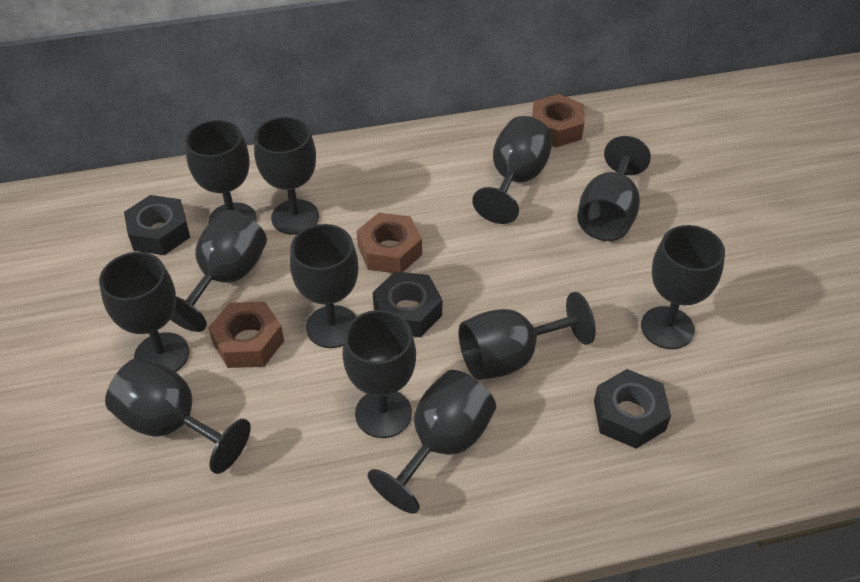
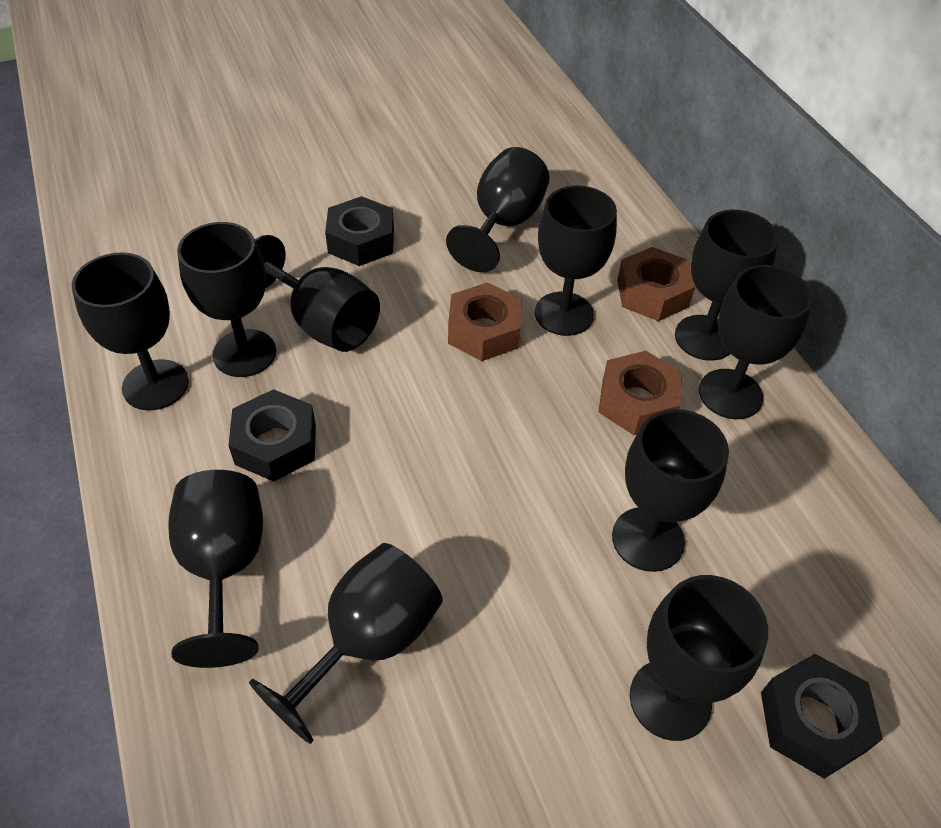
black goblet: [99,252,189,372] [105,357,251,474] [170,210,267,332] [185,120,257,224] [254,117,319,235] [290,224,358,348] [342,310,416,438] [367,370,496,514] [459,292,596,380] [472,116,553,224] [577,136,651,241] [641,225,725,349] = 12 -> [72,252,189,410] [168,470,263,668] [177,222,276,377] [249,543,443,744] [255,235,380,352] [446,147,550,272] [535,186,617,336] [612,409,729,572] [630,575,768,741] [675,210,779,361] [699,265,813,419] = 11

